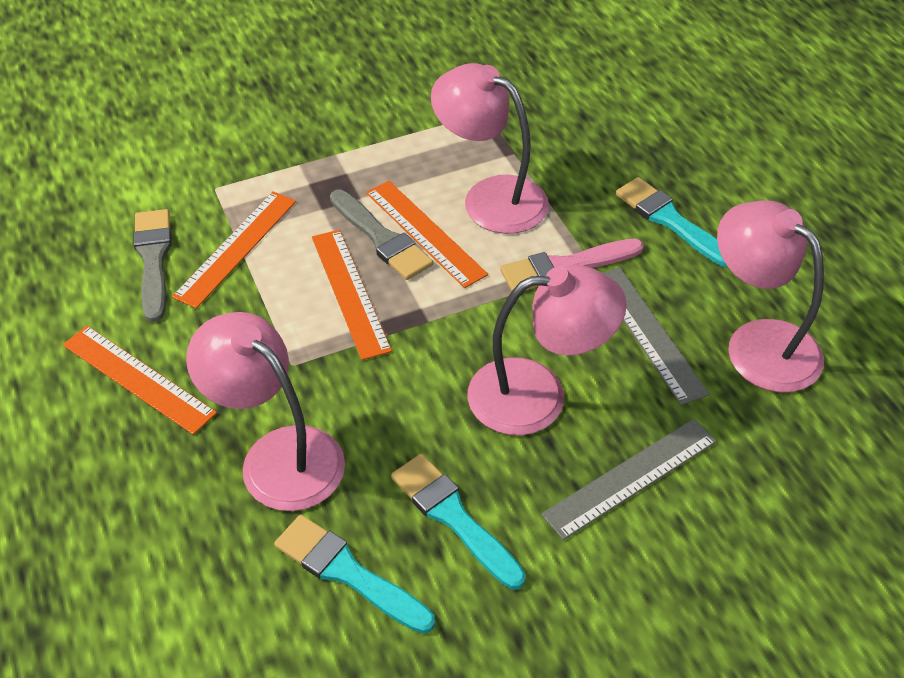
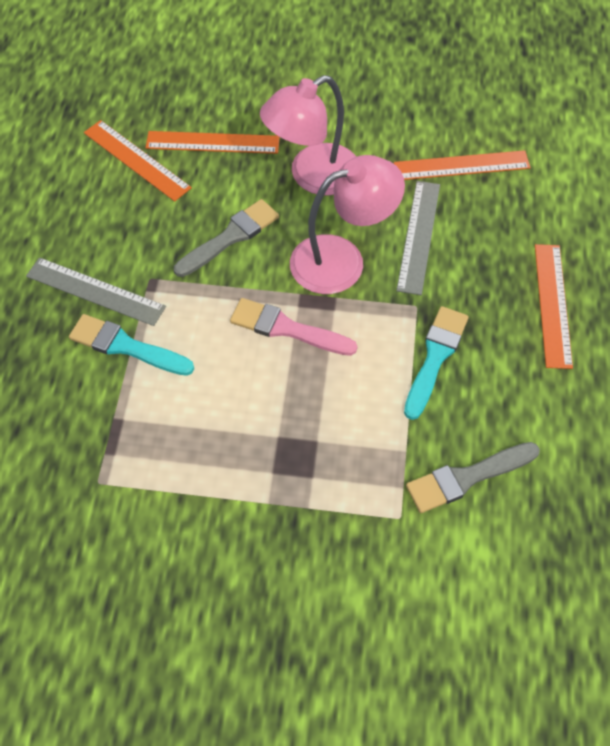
pink lamp: [186,312,345,511] [431,63,549,234] [467,265,627,435] [717,200,824,392] = 4 -> [260,75,356,196] [290,155,405,294] = 2
turquoise brush: [274,515,435,634] [391,454,526,589] [616,177,727,267] = 3 -> [69,314,194,376] [404,306,469,420] = 2

